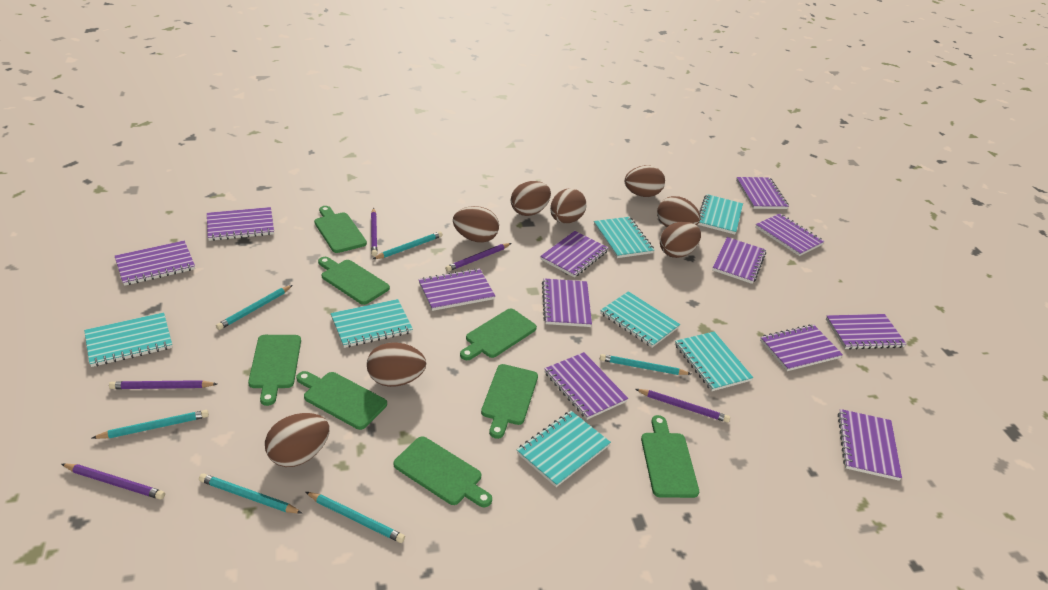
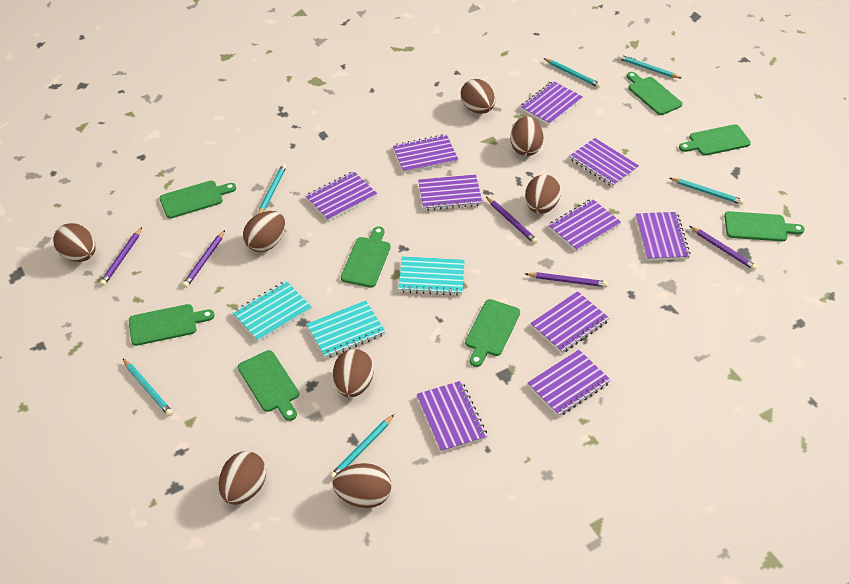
purple notebook: [115,241,195,286] [207,207,274,241] [418,268,495,311] [540,231,609,277] [542,278,592,327] [544,352,628,420] [712,237,766,284] [736,177,789,209] [755,214,825,256] [760,324,843,371] [826,314,906,350] [838,409,902,481] = 12 -> [305,171,377,221] [393,134,458,173] [417,381,487,453] [418,174,483,211] [520,81,583,125] [527,350,611,417] [530,291,609,353] [548,199,621,252] [569,138,639,187] [636,212,691,261] = 10
turquoise notebook: [84,312,172,367] [331,299,413,348] [517,411,611,487] [594,217,654,258] [600,291,680,347] [675,332,753,391] [698,194,743,235] = 7 -> [232,281,312,342] [306,300,386,358] [398,256,465,296] = 3

